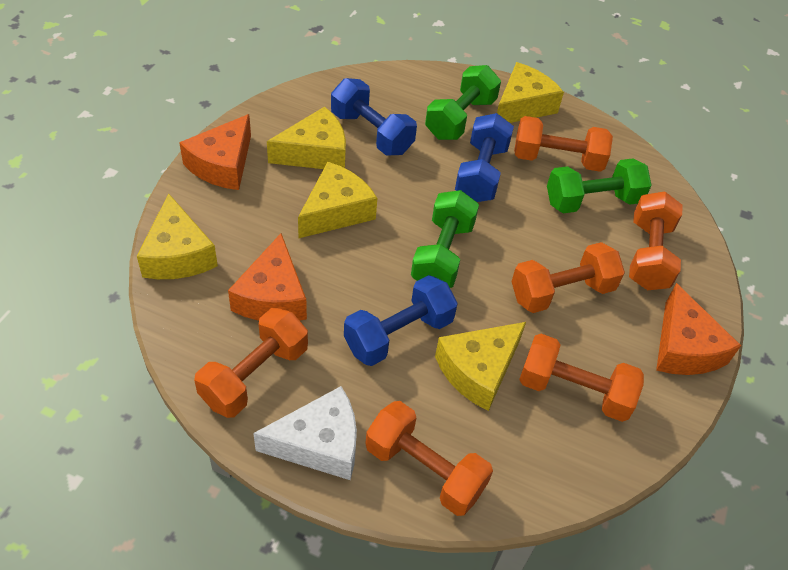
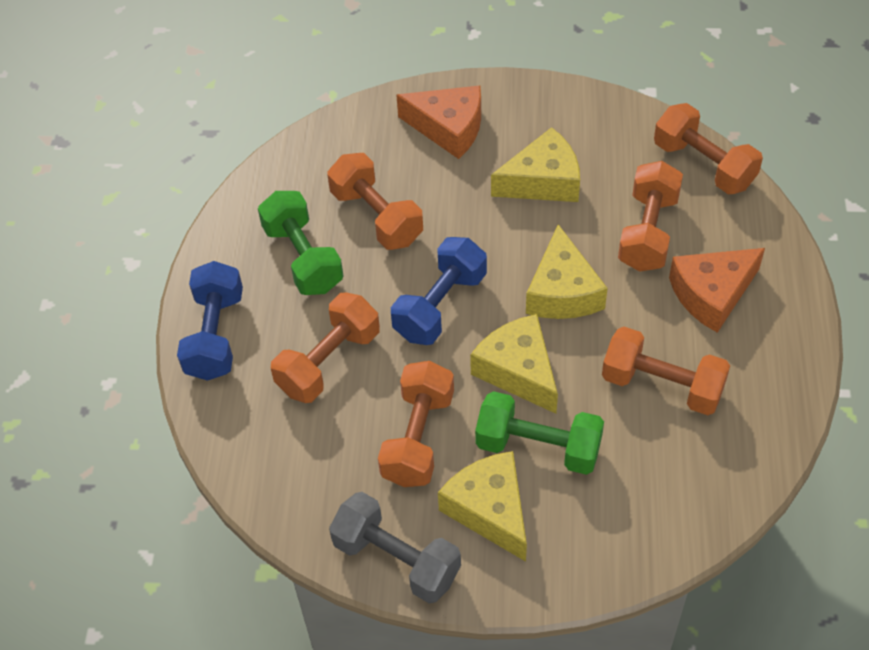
blue dumbbell: [331,78,417,156] [344,275,458,366] [455,113,514,202] = 3 -> [177,261,243,381] [391,237,487,345] = 2
green dumbbell: [411,190,479,288] [425,65,501,140] [547,158,652,213] = 3 -> [258,191,343,295] [475,391,604,475] = 2
grey dumbbell: none = 0 -> [329,492,461,603] = 1
orange cheese: [179,114,251,190] [228,233,307,321] [656,283,741,375] = 3 -> [396,86,481,159] [669,248,765,333] = 2
white cheese: [253,386,357,480] = 1 -> none = 0
yellow cheese: [137,193,218,279] [267,107,346,169] [298,162,377,238] [435,322,526,411] [497,62,564,123] = 5 -> [438,451,527,562] [470,314,558,414] [491,127,580,202] [526,224,608,319] = 4

